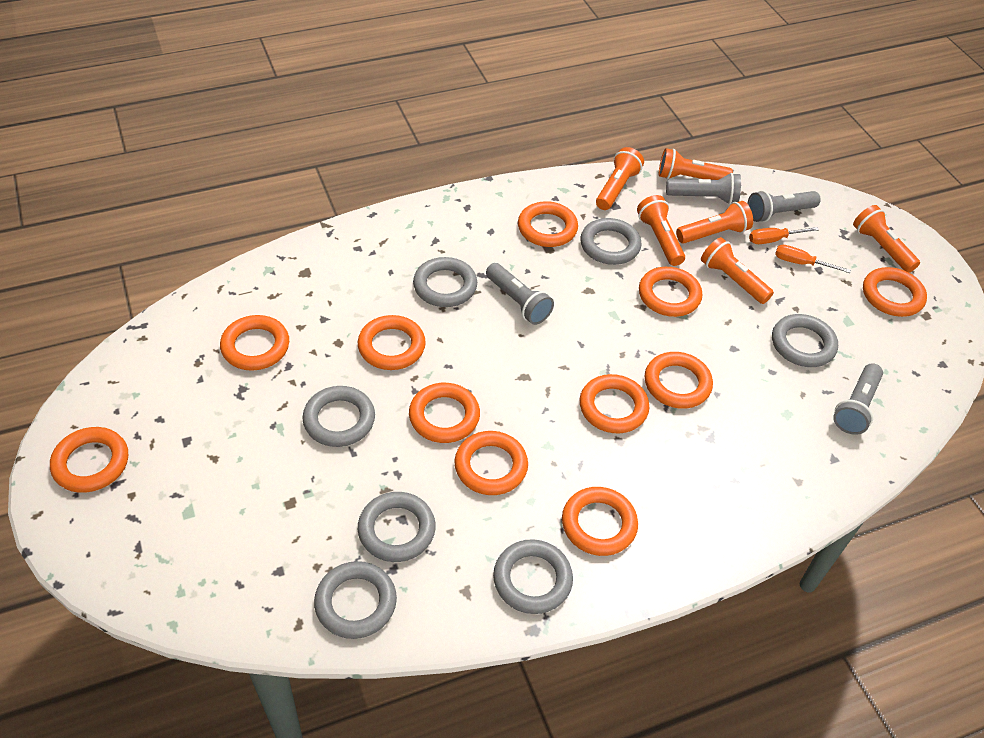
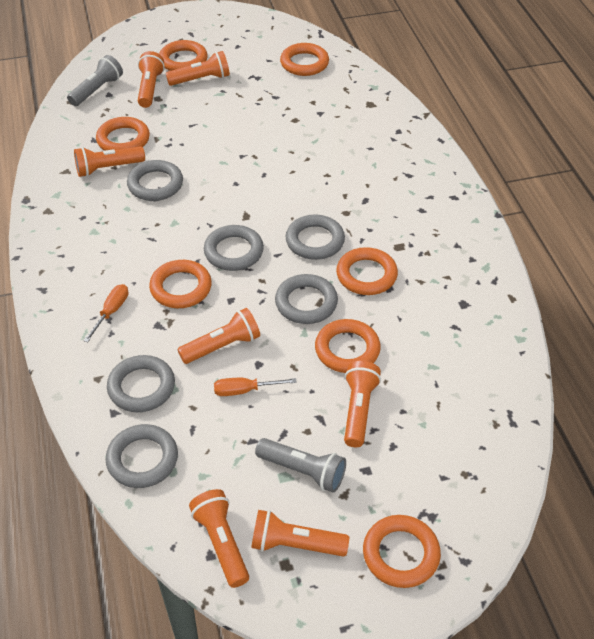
grey flashlight: [486,263,554,325] [666,173,741,204] [747,190,821,222] [833,363,883,435] = 4 -> [67,55,123,106] [255,438,346,493] = 2
grey ring: [302,386,375,447] [314,561,397,639] [358,492,436,562] [413,257,477,307] [493,539,573,614] [581,218,641,265] [772,314,838,367] = 7 -> [106,424,178,488] [107,355,175,412] [127,160,183,201] [204,225,264,271] [275,274,338,324] [286,214,345,260] = 6
orange flashlight: [596,147,644,210] [637,195,685,266] [659,148,733,180] [676,201,753,244] [701,237,774,304] [853,205,920,273] = 6 -> [74,146,145,177] [138,51,165,108] [166,51,230,86] [178,308,260,364] [189,489,249,588] [251,510,349,556] [344,361,381,447] = 7
orange ring: [50,427,128,493] [220,315,289,371] [358,315,426,370] [409,383,480,443] [454,431,528,495] [518,201,578,247] [562,487,638,556] [580,374,649,433] [639,267,702,317] [645,352,713,409] [863,267,927,317] = 11 -> [96,117,150,151] [149,260,212,308] [159,40,208,71] [280,43,329,76] [315,319,381,373] [336,247,398,295] [363,515,441,588] = 7

